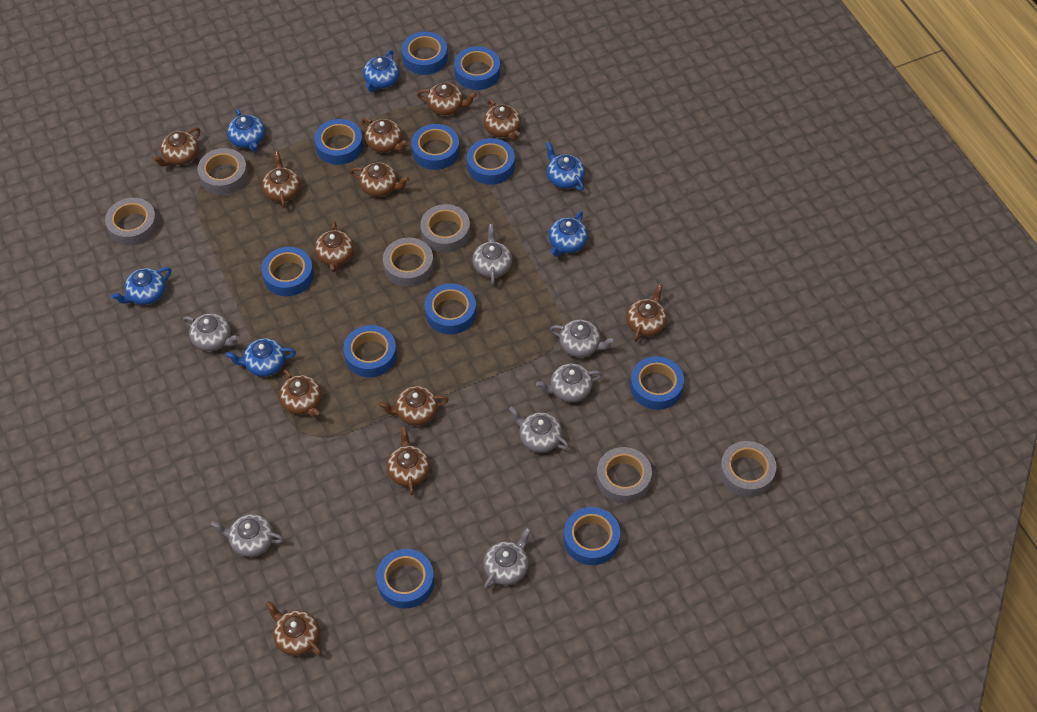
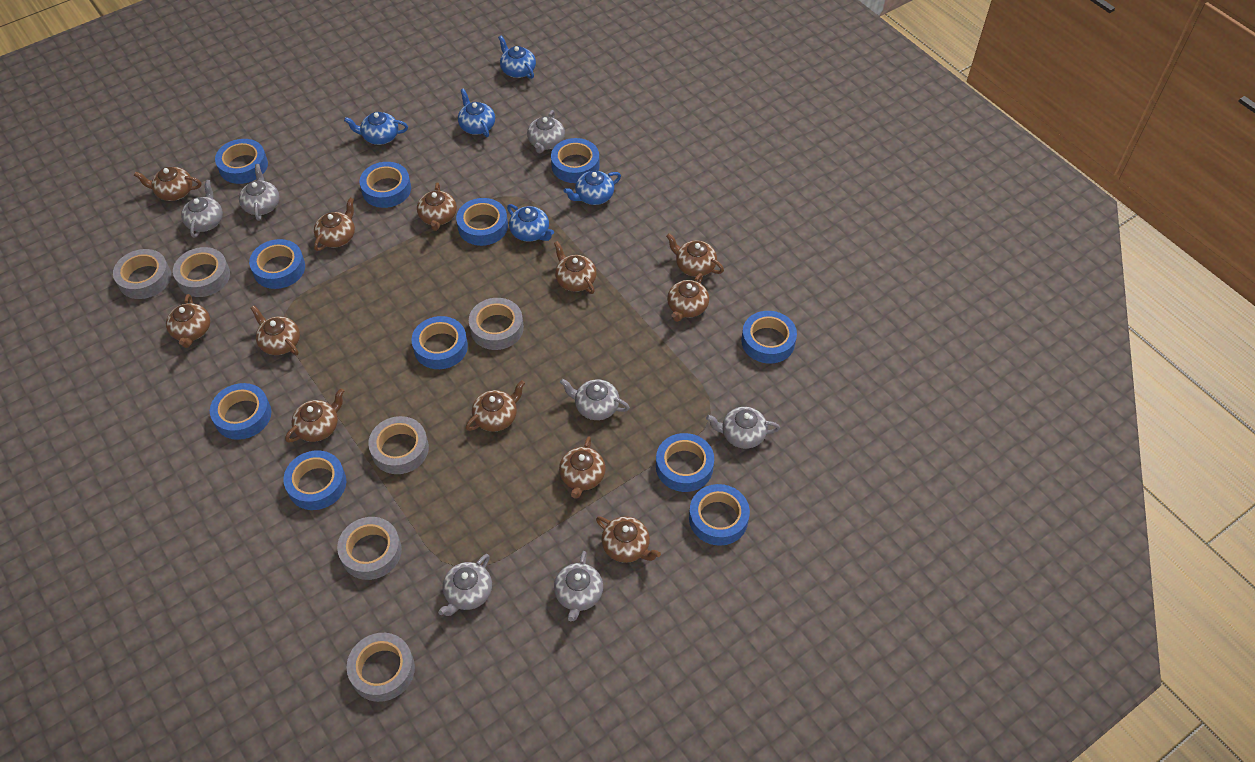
blue teapot: [111,267,171,305] [226,338,296,377] [227,109,265,152] [363,50,400,92] [545,142,585,191] [548,211,588,257] = 6 -> [344,112,408,145] [458,89,495,137] [498,35,536,79] [507,204,554,242] [564,171,621,205] = 5

